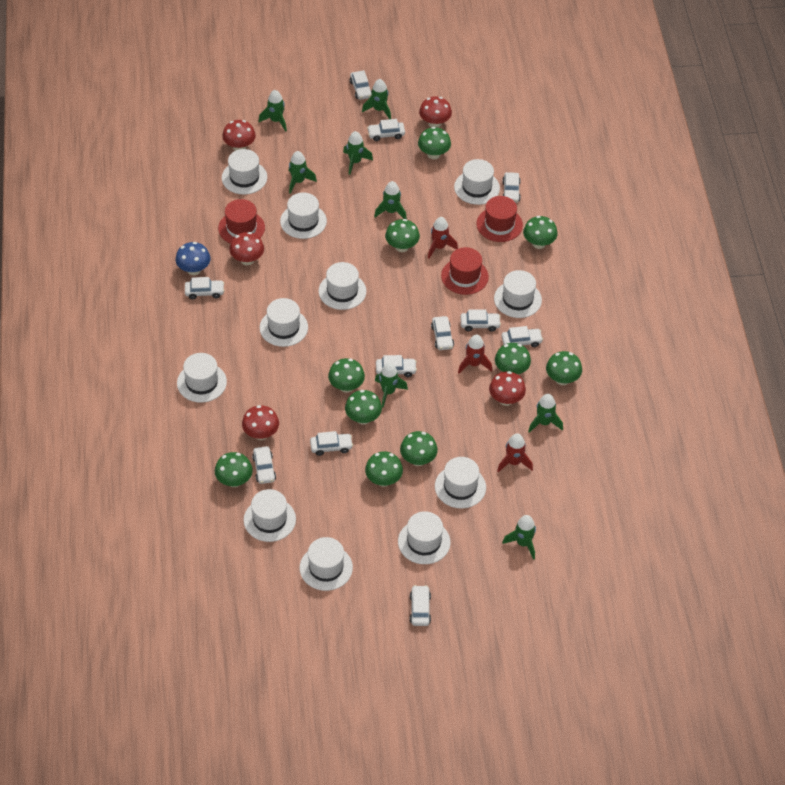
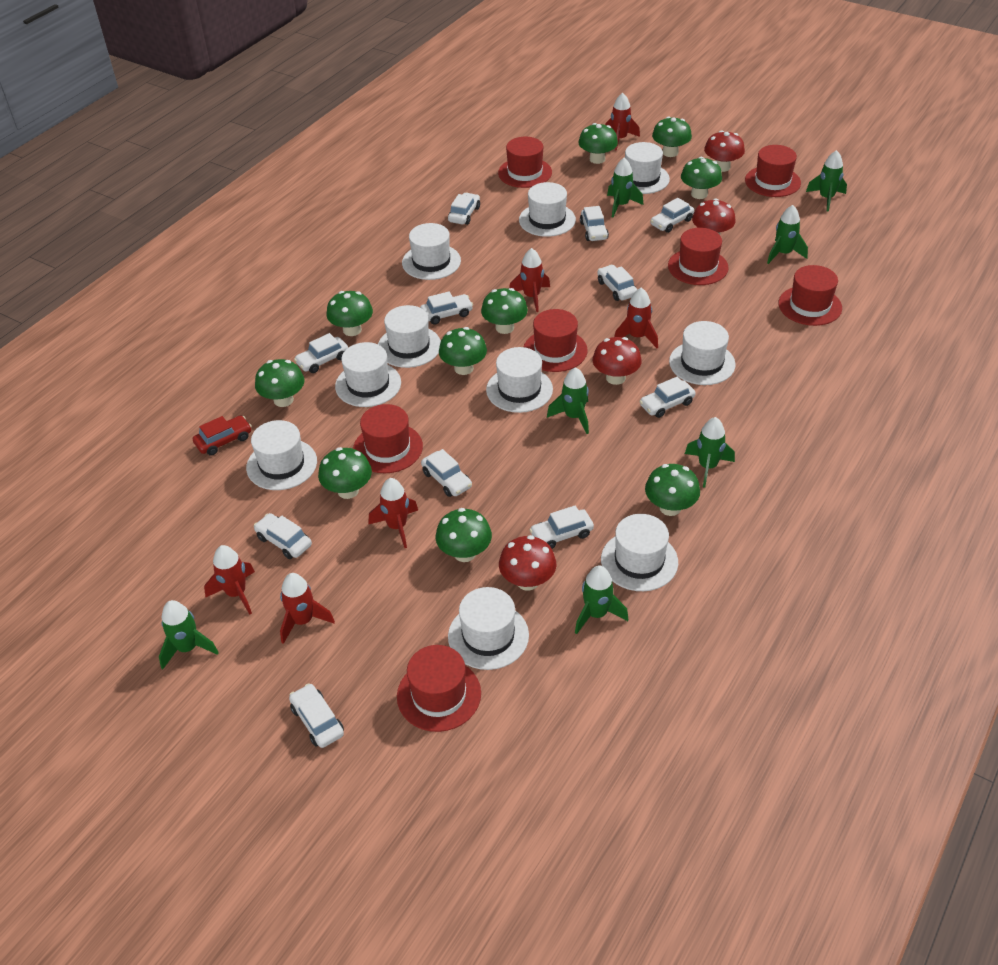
blue mushroom: [176,242,211,275] = 1 -> none = 0
green rocket: [258,90,287,132] [289,151,317,194] [343,131,373,175] [362,79,391,119] [374,181,407,219] [375,362,408,408] [502,515,536,560] [528,394,563,433] = 8 -> [159,600,219,669] [547,367,589,434] [575,566,628,634] [607,158,643,217] [685,417,735,488] [767,205,808,264] [806,150,847,212] = 7
red car: none = 0 -> [193,415,252,456] = 1
red hat: [218,199,265,244] [441,247,489,295] [476,196,523,242] = 3 -> [353,404,423,473] [397,645,481,732] [498,137,552,188] [524,309,588,372] [668,228,729,285] [745,145,801,197] [778,265,842,326] = 7
red mushroom: [222,120,256,151] [229,232,264,265] [242,405,279,440] [419,96,452,128] [489,371,526,406] = 5 -> [499,535,556,591] [592,337,642,385] [692,198,736,236] [704,130,745,172] = 4
red rocket: [428,217,458,259] [458,335,492,373] [497,434,533,472] = 3 -> [204,545,255,615] [280,573,335,644] [368,478,418,548] [509,248,550,312] [605,93,640,151] [614,288,658,348] = 6
white hat: [177,353,227,403] [222,149,267,195] [244,489,296,542] [260,298,308,347] [280,192,327,239] [300,537,353,591] [319,262,366,310] [398,511,451,564] [435,457,486,509] [454,159,500,205] [494,270,542,318] = 11 -> [246,420,317,490] [335,342,401,407] [378,305,441,368] [402,223,461,280] [448,587,529,670] [486,347,553,413] [519,182,576,237] [601,514,678,591] [625,142,670,194] [669,321,736,385] = 10

